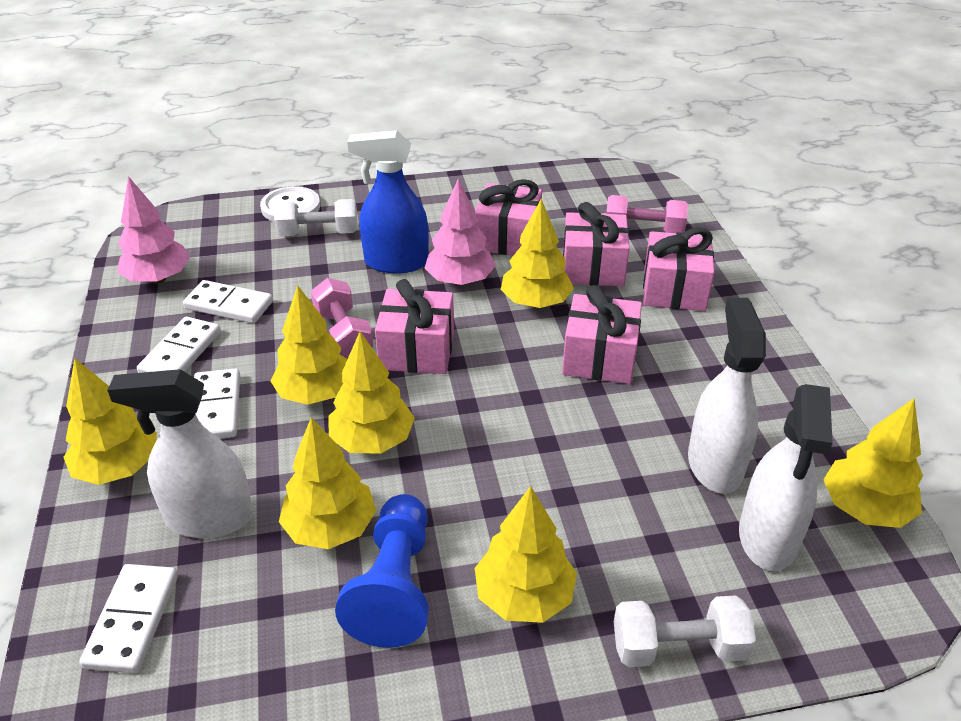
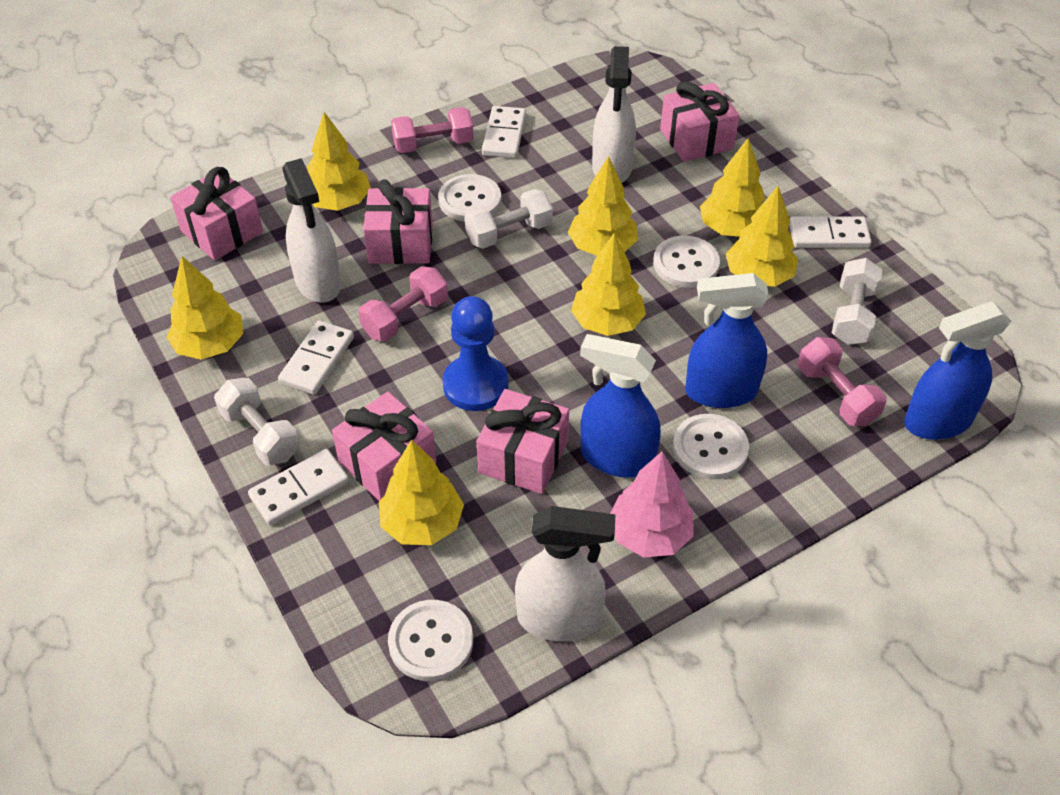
blue spray bottle: [347,130,429,274] = 1 -> [580,334,661,478] [685,273,769,408] [904,301,1011,440] = 3
pink dumbbell: [311,278,373,358] [606,195,688,233] = 2 -> [358,266,448,342] [391,107,474,153] [798,337,886,426] = 3
pink tree: [117,176,190,284] [425,178,496,286] = 2 -> [610,451,694,557] = 1
white button: [260,186,320,222] = 1 -> [388,600,473,681] [438,174,501,222] [653,235,720,288] [673,414,749,479] = 4
white dumbbell: [274,199,358,236] [614,596,756,667] = 2 -> [214,378,300,465] [465,189,553,249] [832,258,883,345] = 3

